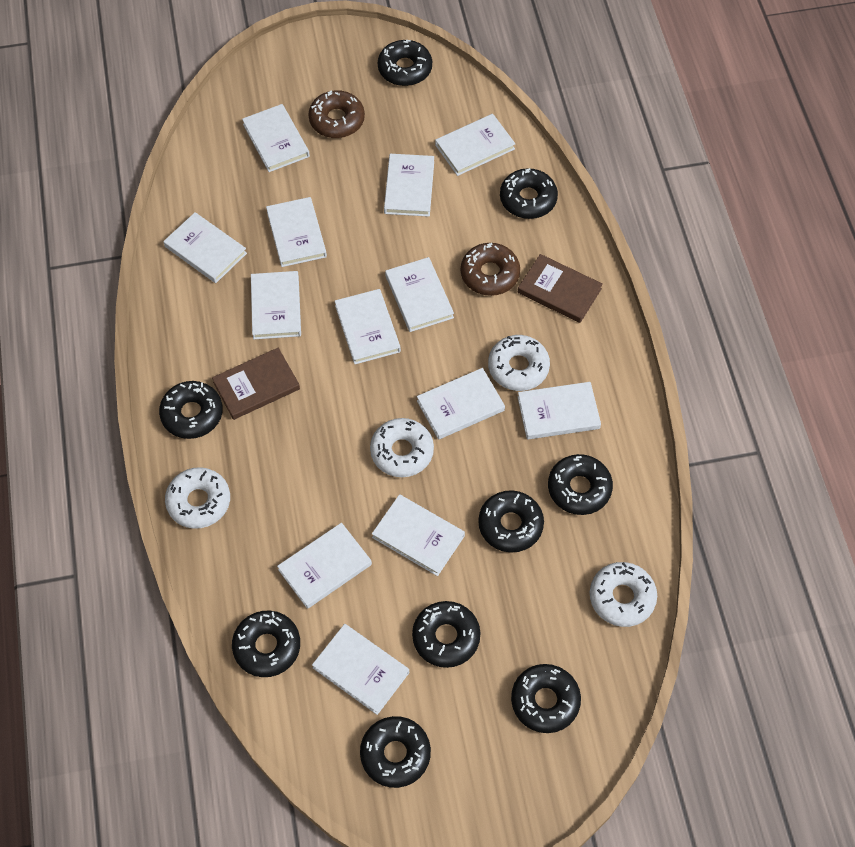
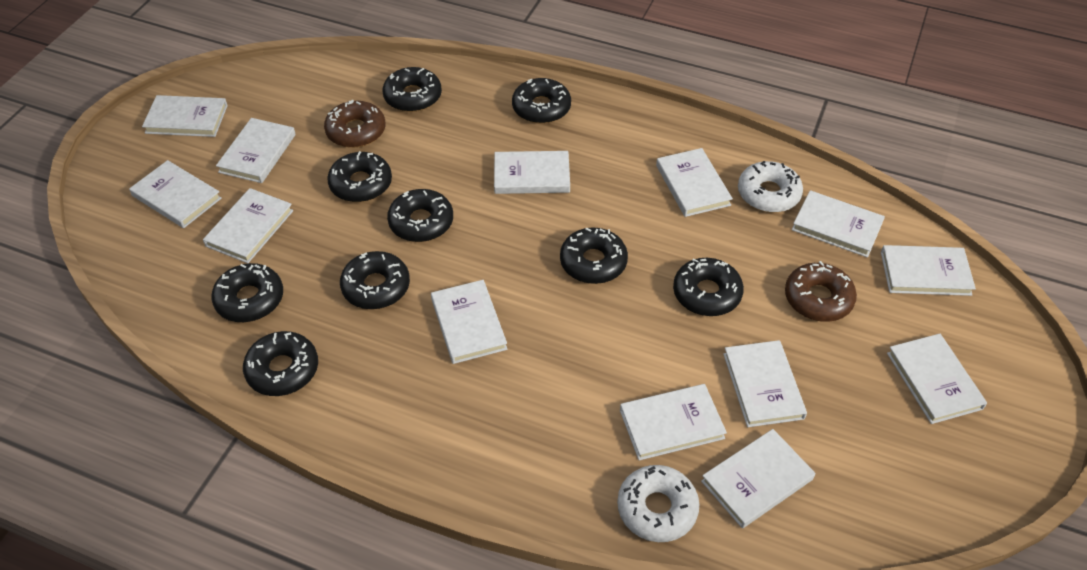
brown book: [212,348,300,420] [518,254,603,323] = 2 -> none = 0
white donut: [165,467,230,529] [370,418,434,477] [488,335,550,391] [590,562,657,627] = 4 -> [617,465,700,542] [738,161,803,212] = 2

